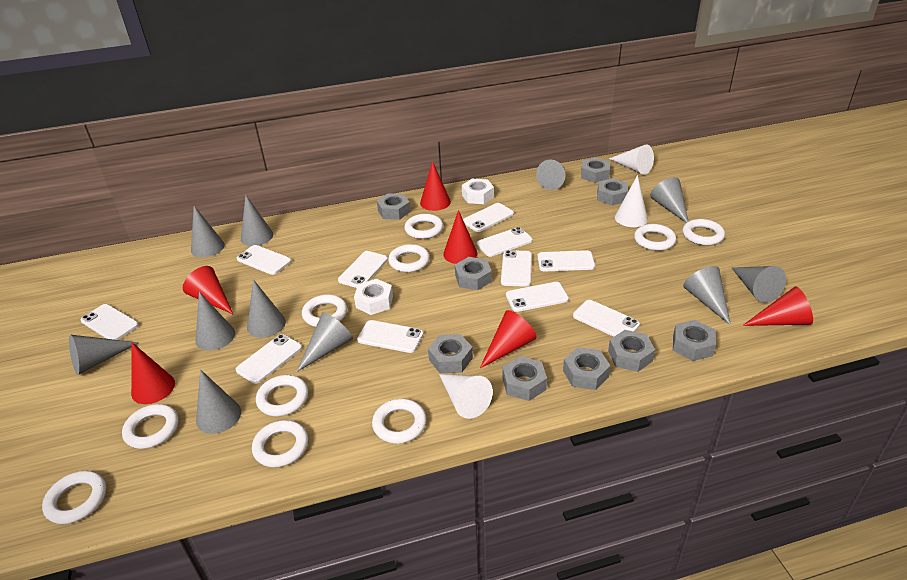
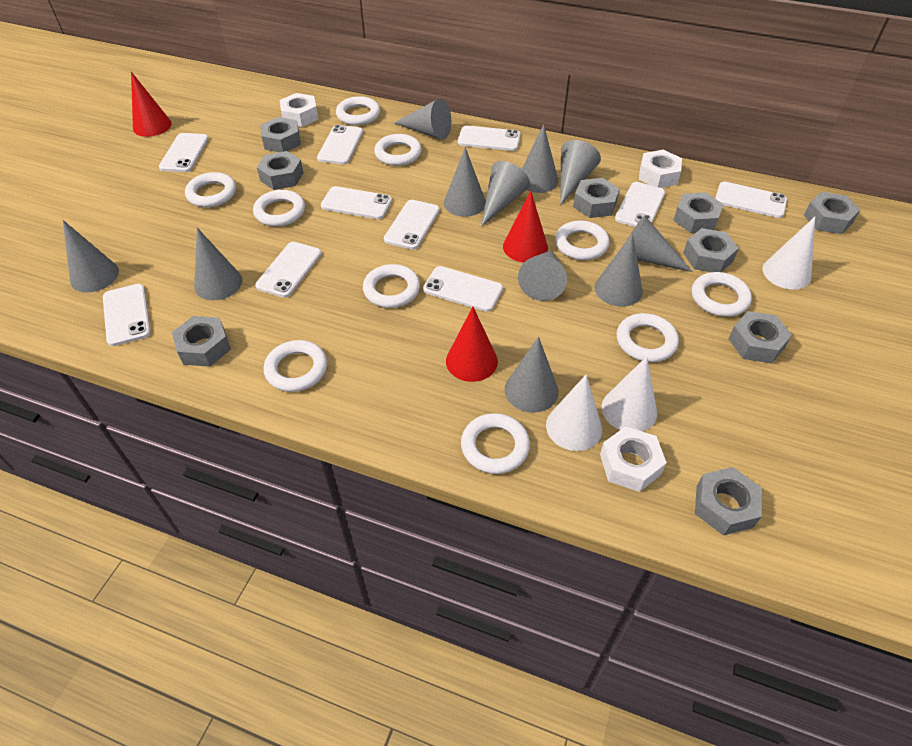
red cone: [131,342,175,404] [183,266,233,314] [420,161,451,211] [443,210,477,264] [480,310,536,368] [742,286,813,326] = 6 -> [131,72,172,137] [446,307,498,382] [503,191,548,262] = 3
white nut: [354,279,393,315] [462,179,494,204] = 2 -> [280,93,318,127] [600,426,667,492] [639,150,682,188] = 3
white phone: [80,304,139,340] [236,334,302,384] [237,245,291,275] [338,251,388,288] [357,320,423,353] [463,203,514,232] [477,227,533,257] [501,250,532,287] [506,282,569,312] [537,250,595,272] [573,300,640,337] = 11 -> [103,284,151,346] [159,133,209,172] [255,242,322,298] [317,125,363,164] [321,186,392,219] [384,200,440,250] [423,266,503,312] [458,126,521,151] [615,182,665,227] [715,182,787,218] = 10

